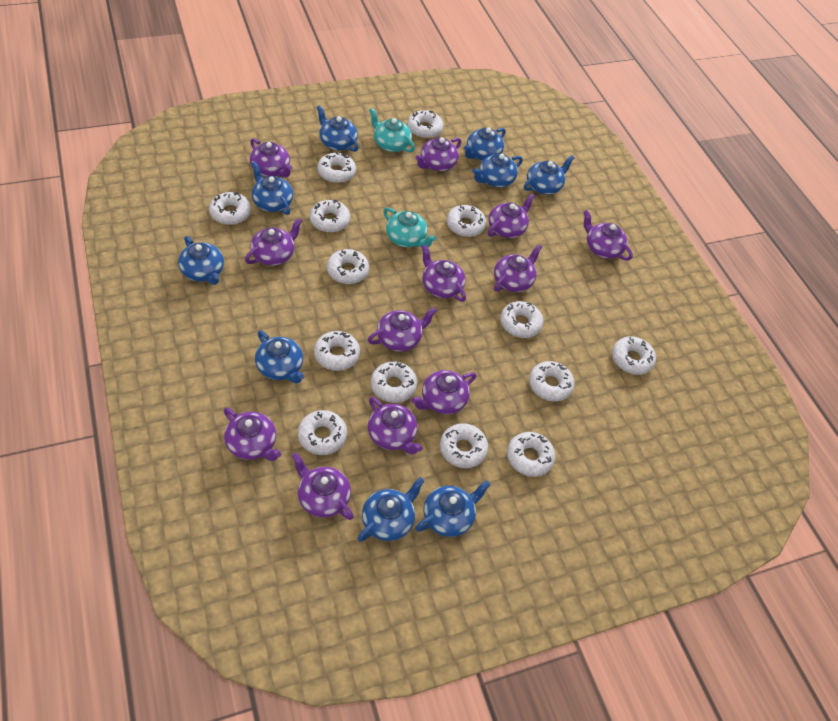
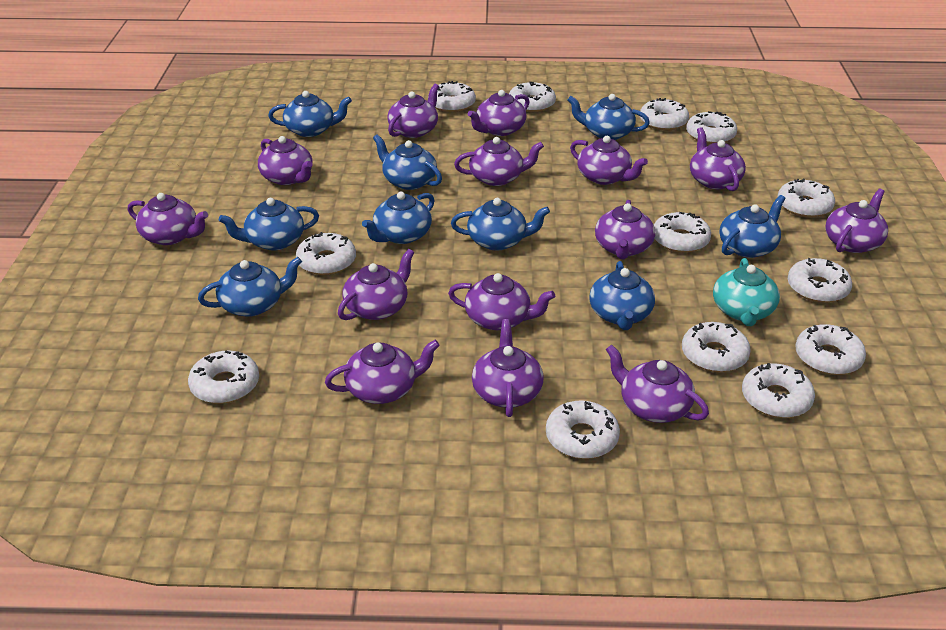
purple teapot: [224,408,281,461] [245,218,302,265] [250,138,293,178] [292,453,354,520] [368,307,437,351] [368,397,423,454] [412,370,476,414] [415,137,461,171] [421,244,466,302] [488,194,535,238] [494,244,542,292] [583,210,633,261] = 12 -> [128,193,208,245] [258,136,313,185] [325,340,440,404] [338,249,414,320] [387,84,439,138] [448,273,555,330] [454,137,544,186] [468,90,529,136] [472,319,544,417] [570,136,648,185] [595,200,655,259] [606,344,709,423] [690,127,746,191] [825,189,888,253] = 14
turquoise teapot: [369,108,415,153] [383,208,436,247] = 2 -> [713,258,780,326] = 1
white donut: [209,192,251,225] [298,410,347,455] [309,200,350,232] [314,331,360,371] [317,153,356,183] [327,249,369,284] [371,361,417,403] [407,110,443,138] [440,423,488,468] [447,205,486,237] [500,301,543,338] [507,432,555,477] [529,361,575,401] [612,336,656,375] = 14 -> [188,351,259,404] [296,232,356,275] [428,81,476,112] [509,82,556,112] [546,400,620,459] [640,98,689,131] [654,212,711,253] [682,322,751,372] [686,111,737,144] [742,363,815,418] [777,178,835,217] [788,258,852,303] [795,324,866,375] = 13

